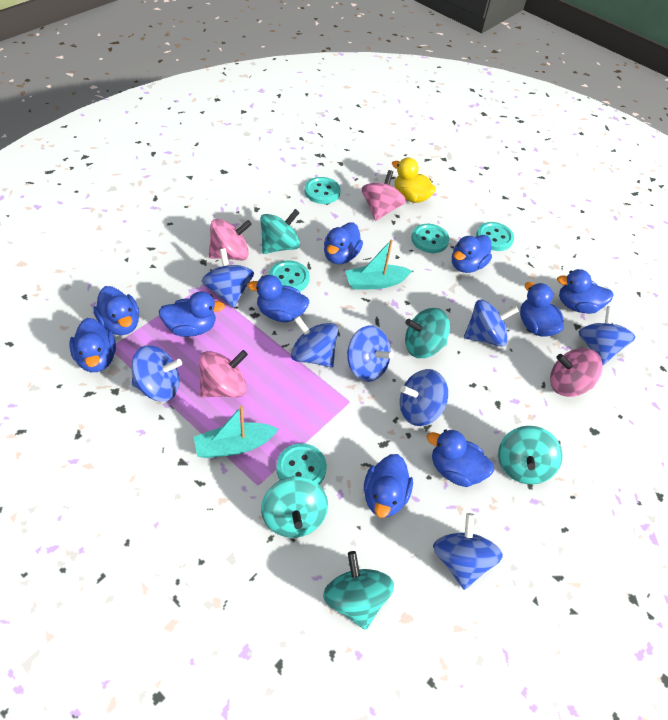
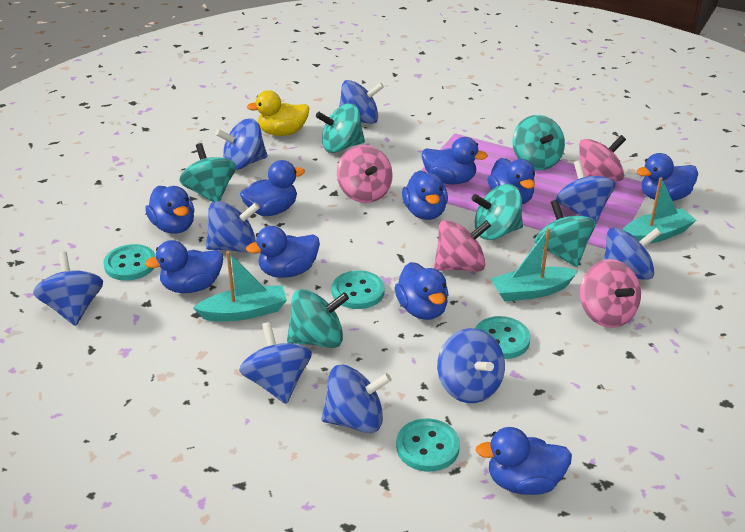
blue spinning top: [131,345,182,402] [202,248,254,308] [291,316,338,367] [347,325,394,382] [400,369,448,426] [433,513,503,590] [464,300,519,347] [579,306,636,365] = 8 -> [33,251,103,326] [206,201,260,252] [215,118,268,170] [239,322,312,404] [321,365,391,433] [339,80,384,124] [437,328,505,403] [556,160,615,223] [604,228,661,280] = 9
turquoise boat: [194,406,279,458] [345,239,412,290] = 2 -> [193,251,287,321] [490,228,578,302] [622,177,696,244] = 3
turquoise button: [269,261,310,291] [276,443,327,484] [304,177,341,204] [411,224,449,253] [476,222,514,251] = 5 -> [103,244,156,281] [332,270,385,309] [396,418,460,472] [475,316,531,359] = 4
turquoise spinning top: [260,209,300,254] [261,476,328,538] [323,551,394,630] [405,308,450,358] [498,426,562,484] = 5 -> [179,143,236,202] [287,289,349,348] [316,103,365,153] [472,184,523,240] [512,115,565,170] [535,199,596,267] = 6

